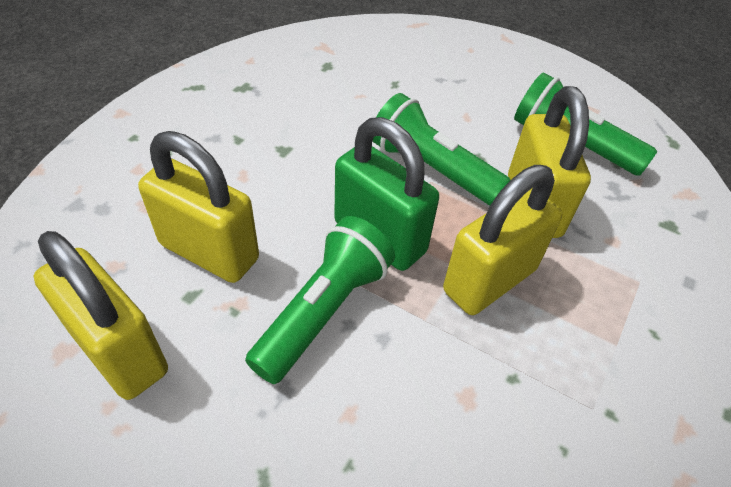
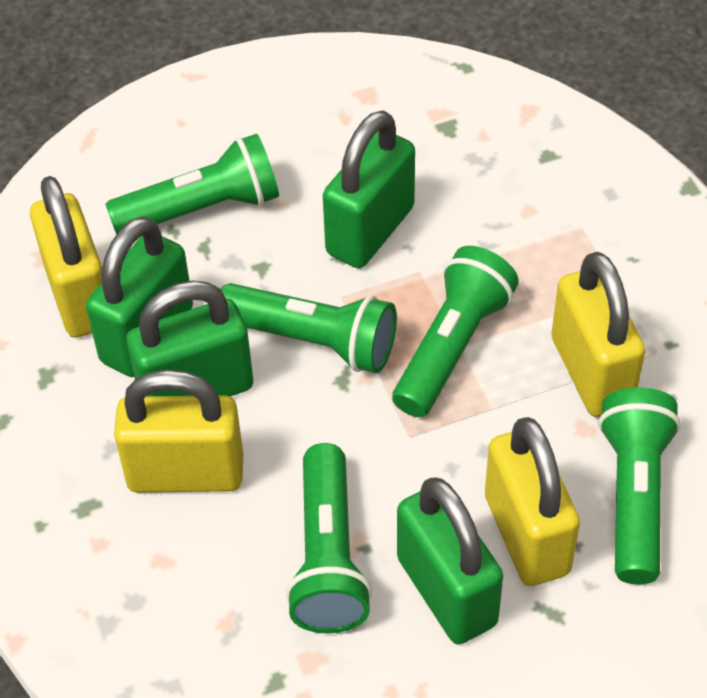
green flashlight: [245,216,395,384] [372,93,510,206] [514,72,657,176] = 3 -> [105,134,279,235] [221,283,397,373] [285,443,372,633] [392,246,519,417] [598,387,681,584] = 5
green padlock: [334,117,439,271] = 1 -> [86,216,193,377] [126,280,253,396] [323,110,415,268] [397,478,503,644] = 4

